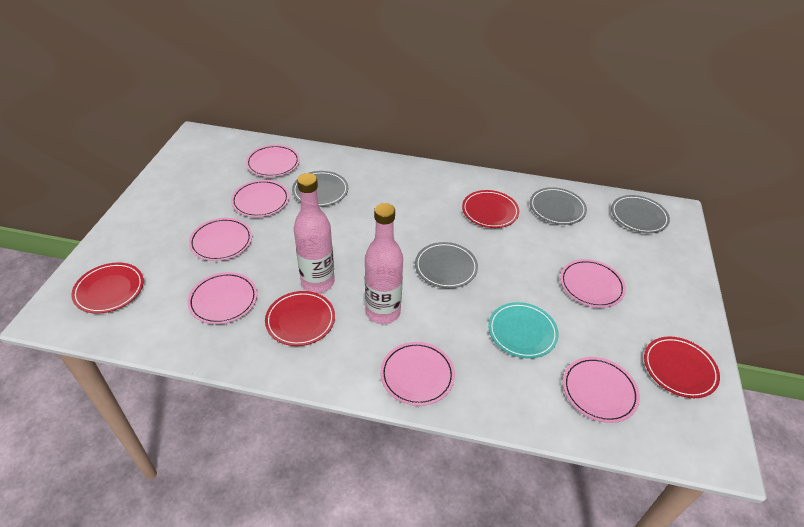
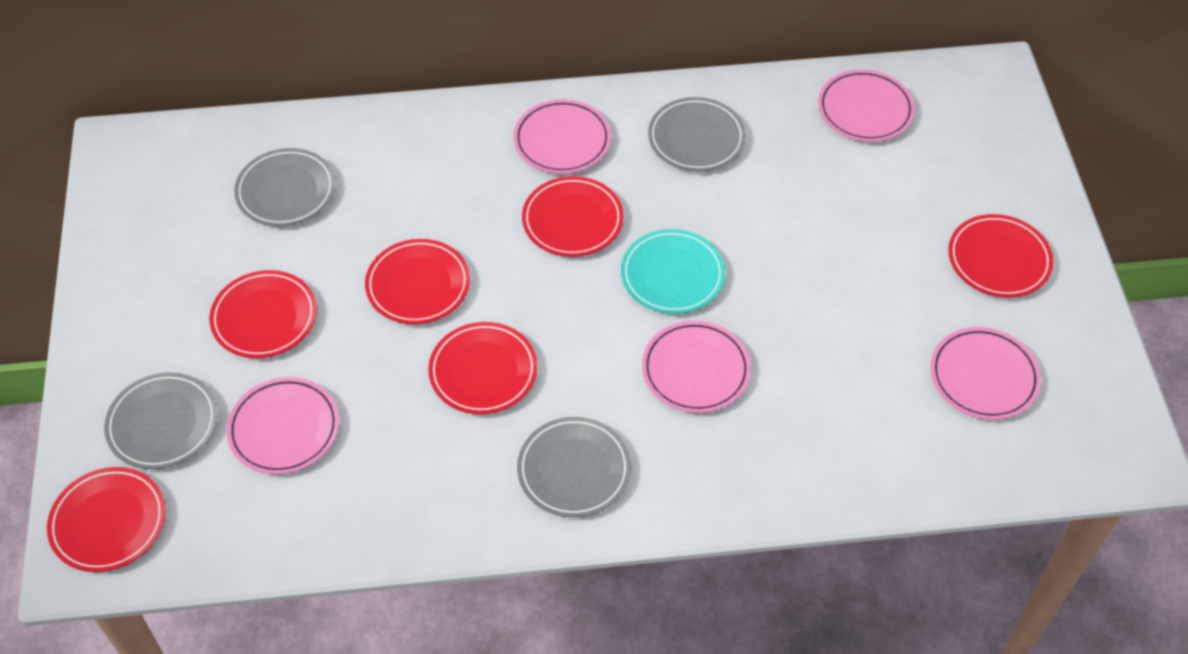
pink bottle: [294,173,335,293] [365,203,403,324] = 2 -> none = 0
pink plate: [187,272,257,324] [189,218,252,261] [231,180,289,217] [246,145,300,177] [380,342,455,406] [560,259,626,308] [563,357,640,423] = 7 -> [226,377,339,474] [513,99,611,174] [642,321,751,413] [818,69,915,142] [930,327,1041,420] = 5
red plate: [71,262,144,314] [265,291,335,346] [462,190,519,228] [644,336,720,398] = 4 -> [47,467,166,572] [209,270,317,358] [365,239,470,324] [428,322,538,414] [522,176,624,257] [948,214,1053,298] = 6

